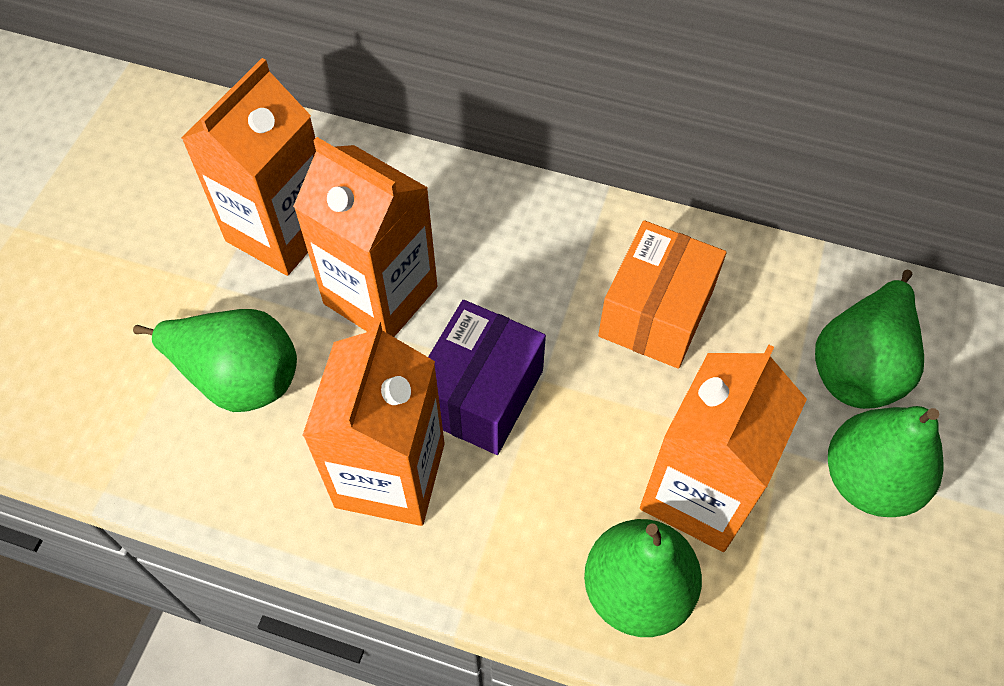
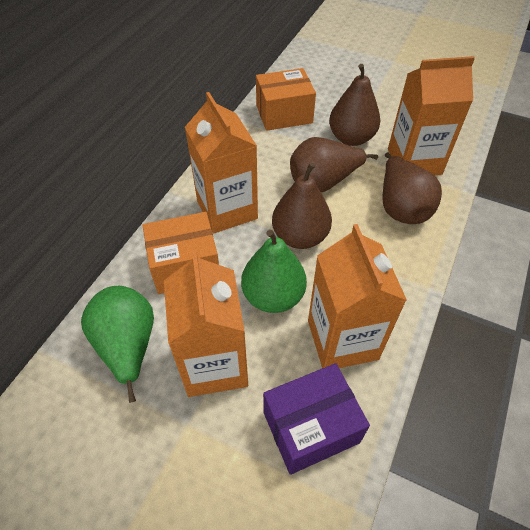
brown pear: none = 0 -> [272,163,332,249] [290,137,378,192] [329,64,380,146] [382,152,442,224] = 4
green pear: [133,309,297,412] [584,519,702,637] [815,270,924,409] [828,406,944,517] = 4 -> [81,286,154,403] [241,230,307,313] = 2
orange box: [598,220,727,369] = 1 -> [142,212,219,294] [256,68,316,131] = 2

